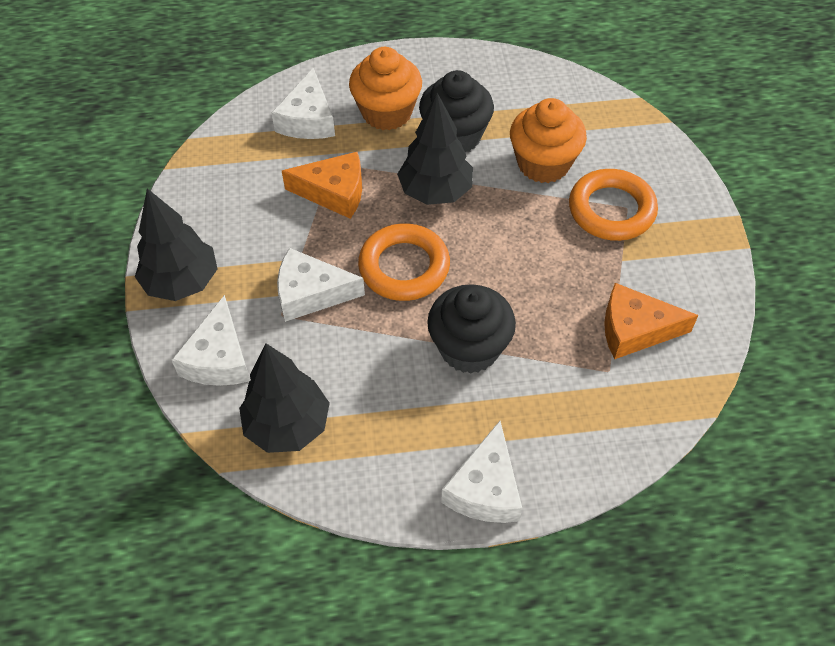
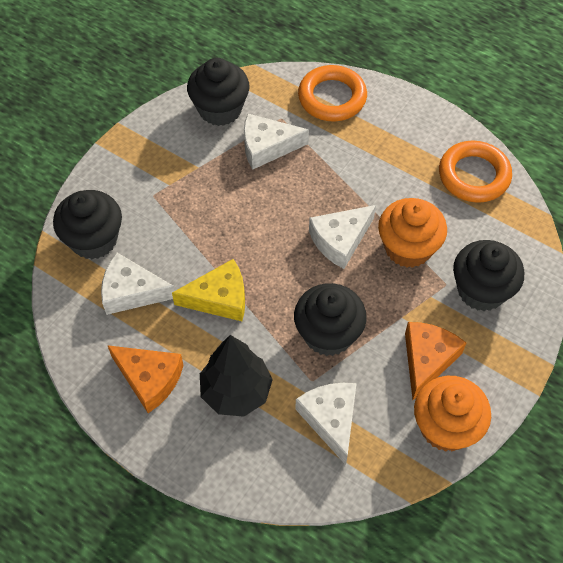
black cupcake: [419,70,494,153] [427,284,516,373] = 2 -> [53,190,122,259] [187,58,250,126] [294,283,367,356] [453,240,524,311] = 4
black tree: [135,188,217,301] [239,343,330,453] [397,93,473,205] = 3 -> [200,335,273,417] = 1
yellow cheese: none = 0 -> [172,259,245,321] = 1

